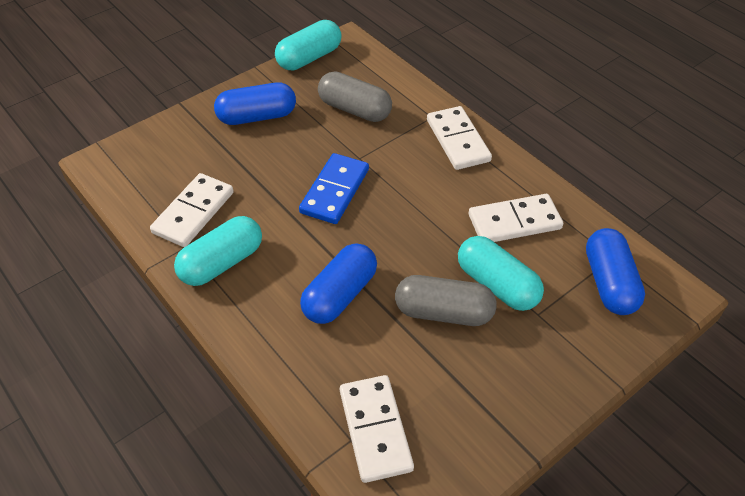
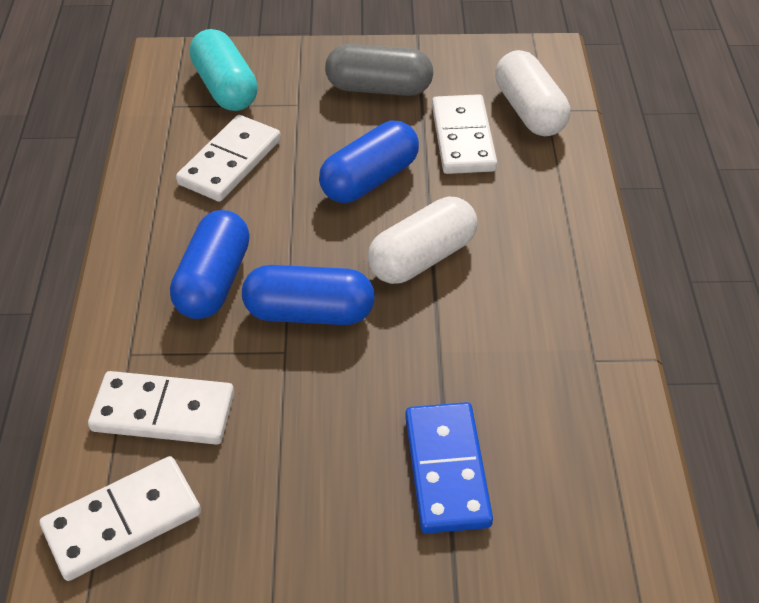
grey capsule: [318,71,392,122] [395,275,497,326] = 2 -> [325,44,433,96] = 1
turquoise capsule: [174,216,262,286] [275,20,342,70] [458,236,544,311] = 3 -> [189,29,258,111] = 1
white capsule: none = 0 -> [368,197,477,284] [495,50,570,136] = 2

